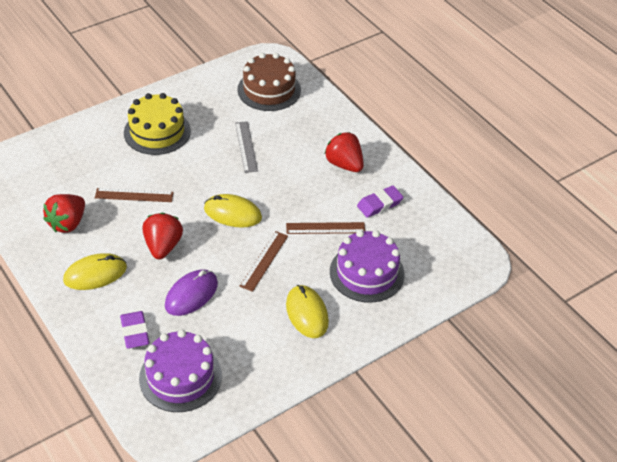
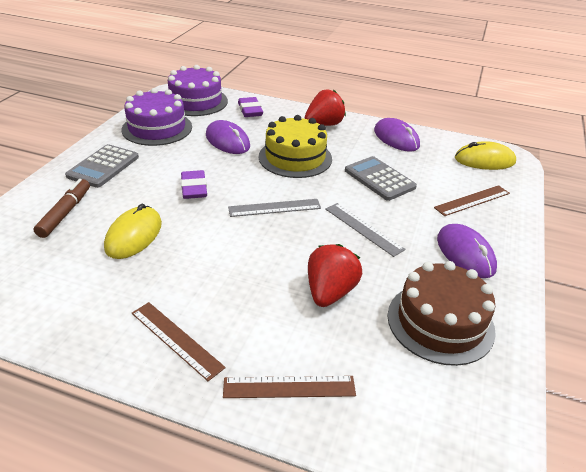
brown marker: none = 0 -> [34,179,90,238] = 1
grey calculator: none = 0 -> [65,144,139,188] [345,156,417,201] = 2
grey ruler: [235,121,258,173] = 1 -> [228,199,321,217] [325,203,406,257] = 2
purple mouse: [165,269,218,316] = 1 -> [206,120,250,154] [374,118,420,152] [437,224,497,278] = 3
red strawberry: [43,194,85,233] [143,213,183,259] [324,132,364,172] = 3 -> [305,89,346,126] [308,244,362,307] = 2
yellow mouse: [63,253,127,290] [204,194,262,228] [286,285,329,338] = 3 -> [104,204,162,259] [455,141,516,170] = 2

